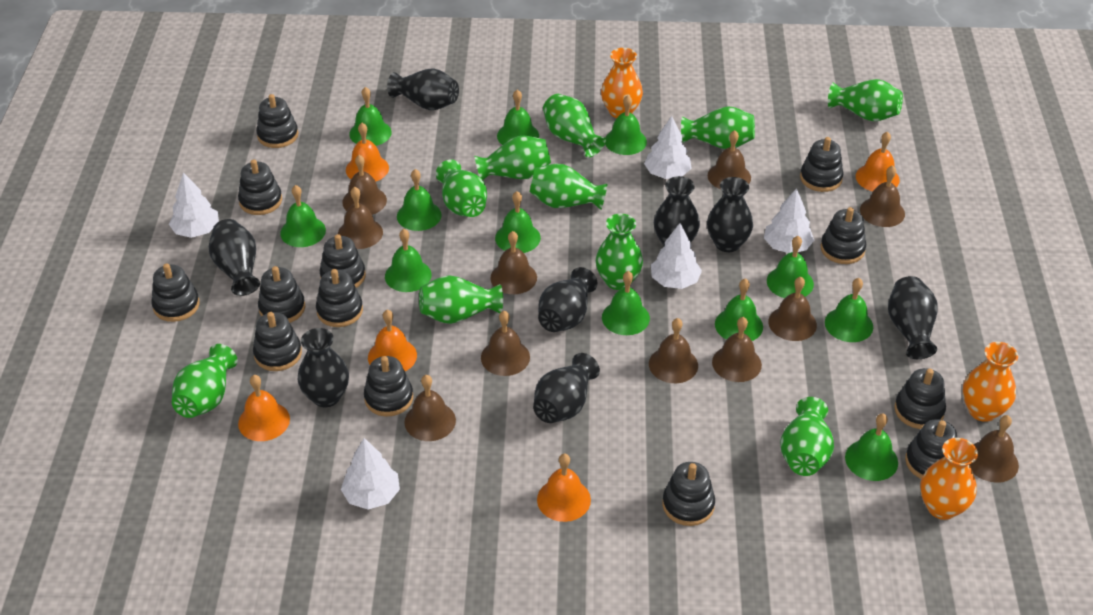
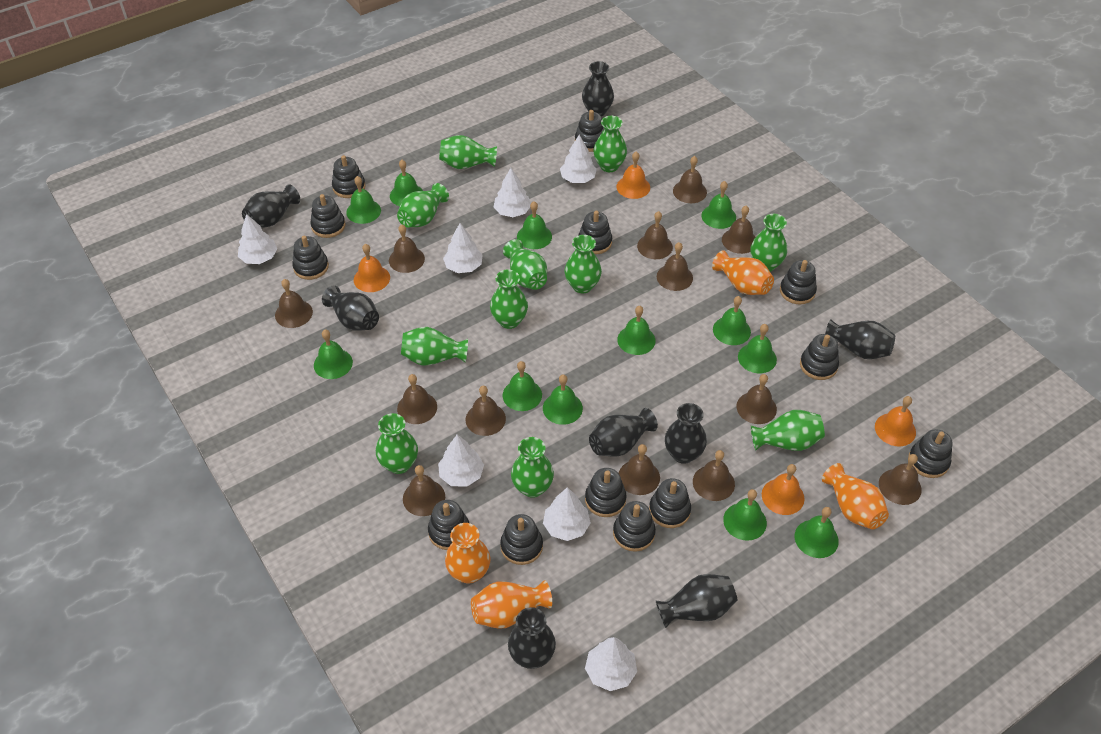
brown bell: [338,187,383,249] [342,155,387,215] [404,375,456,441] [481,311,530,376] [490,231,537,294] [649,318,698,383] [708,130,751,189] [712,317,762,382] [768,277,817,341] [860,165,905,227] [970,415,1019,483] = 11 -> [275,279,313,328] [389,224,425,273] [397,374,437,424] [403,465,445,516] [466,386,506,436] [619,444,660,495] [637,211,673,259] [657,242,693,291] [673,156,707,203] [693,450,735,501] [722,206,755,254] [737,374,777,424] [879,454,922,505] = 13
green vase: [172,344,238,418] [419,275,503,324] [436,159,487,217] [474,136,551,180] [530,164,608,210] [543,94,606,158] [596,214,643,290] [681,106,755,149] [780,397,834,476] [828,79,903,121] = 10 -> [376,413,418,474] [397,183,449,227] [401,327,468,366] [439,135,497,169] [490,270,528,329] [503,239,547,290] [511,437,554,498] [564,235,602,294] [593,116,627,172] [751,214,787,272] [751,410,825,451] = 11
orange bell: [238,375,290,441] [346,123,389,181] [368,310,417,371] [537,453,591,522] [856,132,900,191] = 5 -> [354,244,390,292] [616,152,650,199] [762,464,805,515] [875,396,916,446] = 4
orange vase: [601,48,643,118] [920,438,978,520] [963,342,1018,422] = 3 -> [445,523,490,584] [471,580,552,629] [712,250,774,295] [822,463,889,529] = 4
white tree: [169,173,219,238] [341,438,400,510] [644,116,692,179] [651,223,702,289] [764,188,814,253] = 5 -> [238,214,278,264] [438,434,484,487] [443,223,483,273] [494,168,531,217] [543,487,591,541] [560,135,597,183] [585,637,637,691] = 7

